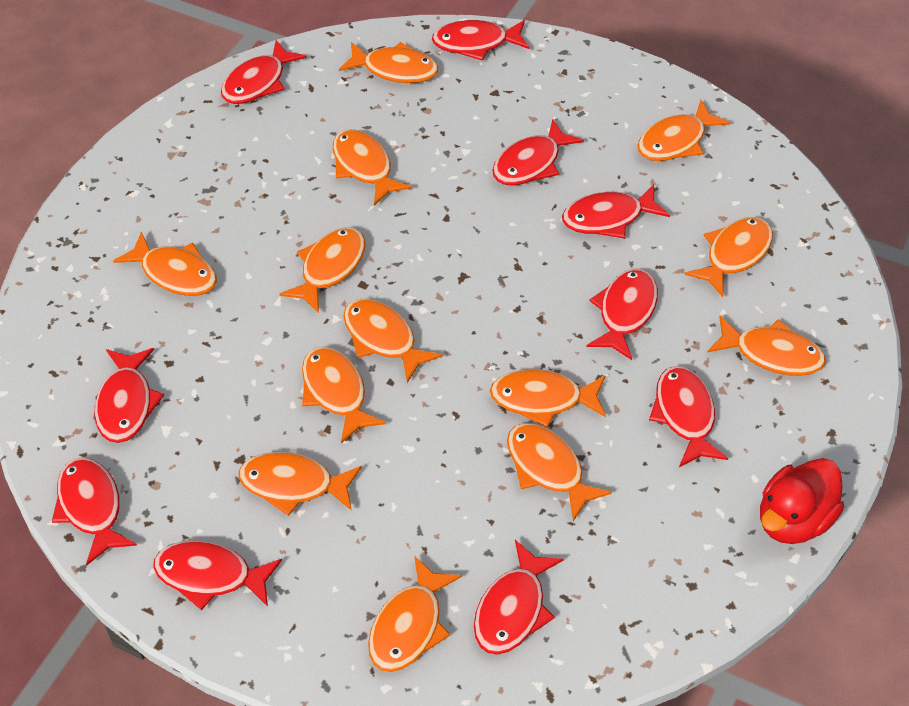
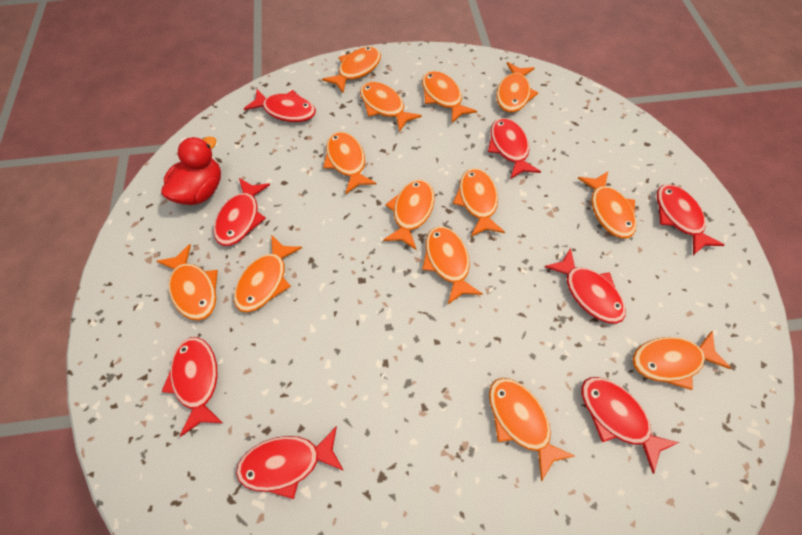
red fish: [52,457,137,565] [95,348,164,443] [153,540,282,610] [221,40,307,104] [432,20,529,61] [474,540,563,655] [493,119,584,186] [562,184,670,239] [586,268,658,360] [649,366,728,467] = 10 -> [161,337,223,437] [214,178,270,246] [236,426,344,499] [244,89,316,122] [488,118,541,179] [544,248,626,324] [581,377,679,474] [657,184,724,255] = 8

